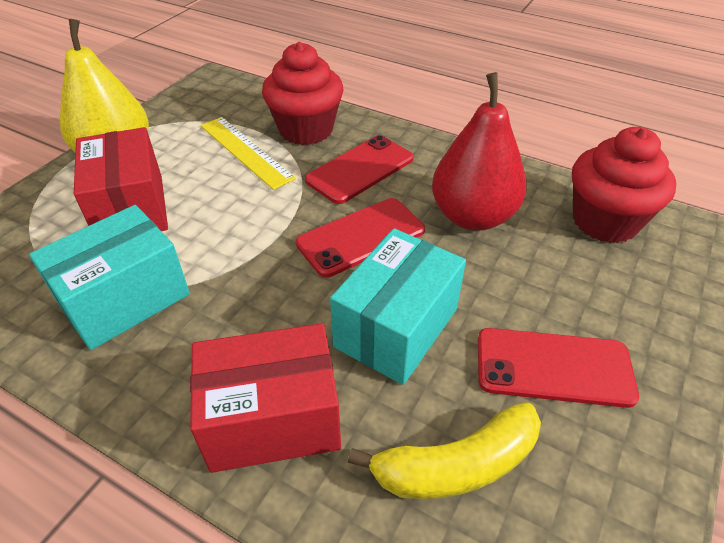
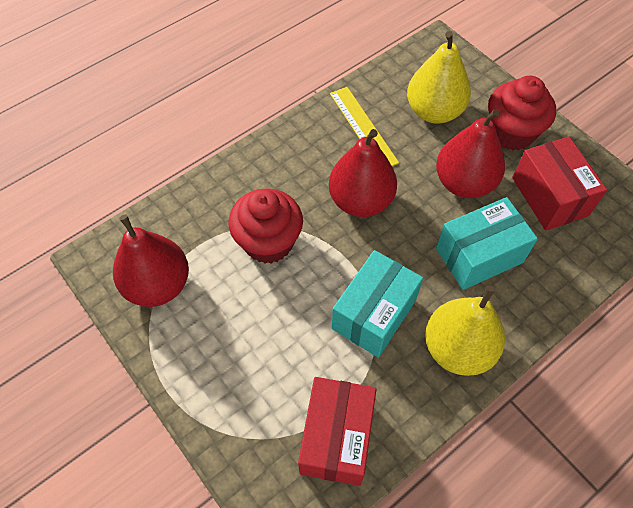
red pear: [432,72,527,231] = 1 -> [113,215,189,307] [329,129,397,217] [436,109,505,198] = 3
red phone: [296,198,425,278] [305,135,414,204] [478,328,639,408] = 3 -> none = 0
yellow banana: [348,402,541,499] = 1 -> none = 0
yellow pear: [60,19,149,152] = 1 -> [407,31,471,123] [425,285,505,376] = 2

